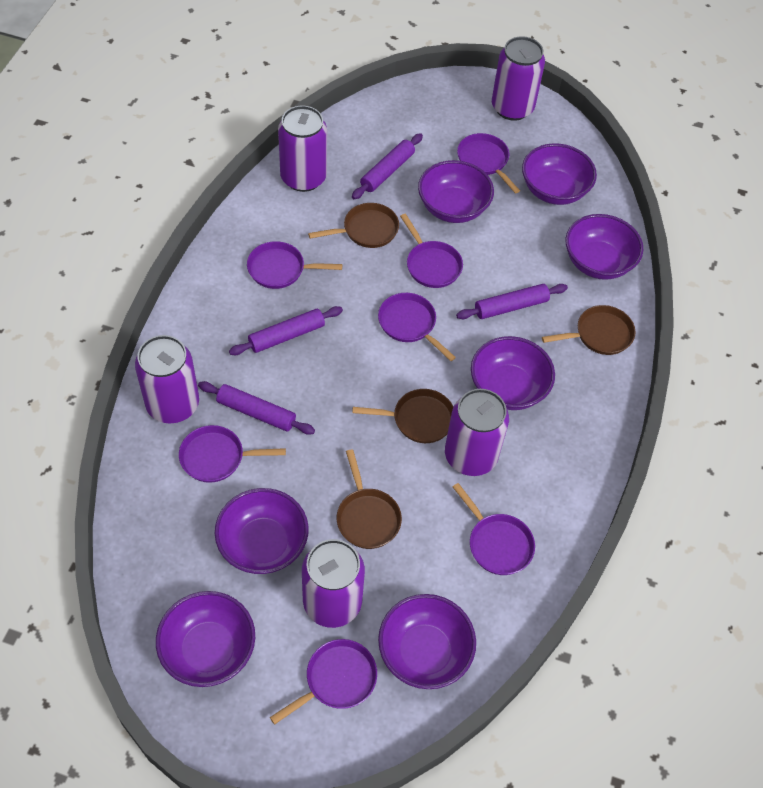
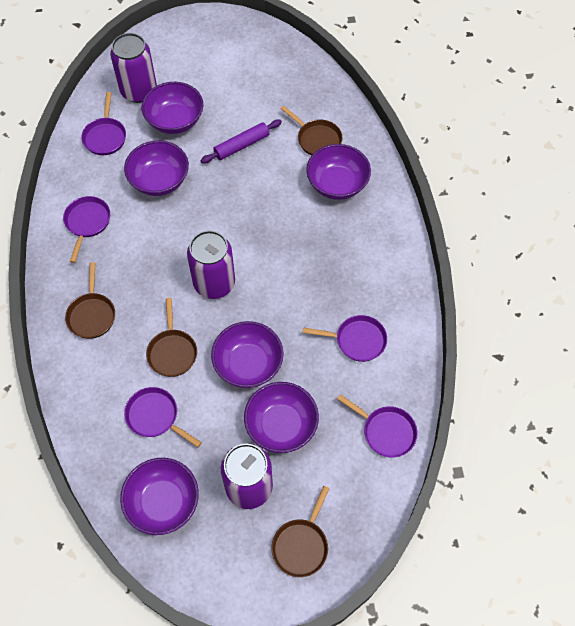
purple bowl: [156,591,255,687] [215,488,309,574] [378,594,476,689] [418,160,494,223] [471,336,555,410] [522,143,597,205] [565,214,643,280] = 7 -> [120,458,199,535] [124,140,189,196] [142,82,203,134] [211,321,284,388] [244,382,319,453] [306,144,371,200] = 6
purple can: [135,335,199,423] [278,106,327,192] [302,539,365,628] [445,389,509,476] [492,36,545,121] = 5 -> [110,33,157,103] [187,230,235,299] [221,443,273,509] = 3
purple pan: [179,425,286,483] [247,241,342,289] [270,639,377,725] [378,293,456,361] [400,214,463,288] [453,483,535,575] [457,133,520,193] = 7 -> [63,196,110,263] [81,92,126,155] [124,387,202,447] [303,315,387,362] [337,394,418,457] = 5
purple rolling pin: [198,381,315,435] [229,306,343,355] [352,133,423,199] [456,284,568,319] = 4 -> [201,119,282,163] = 1

